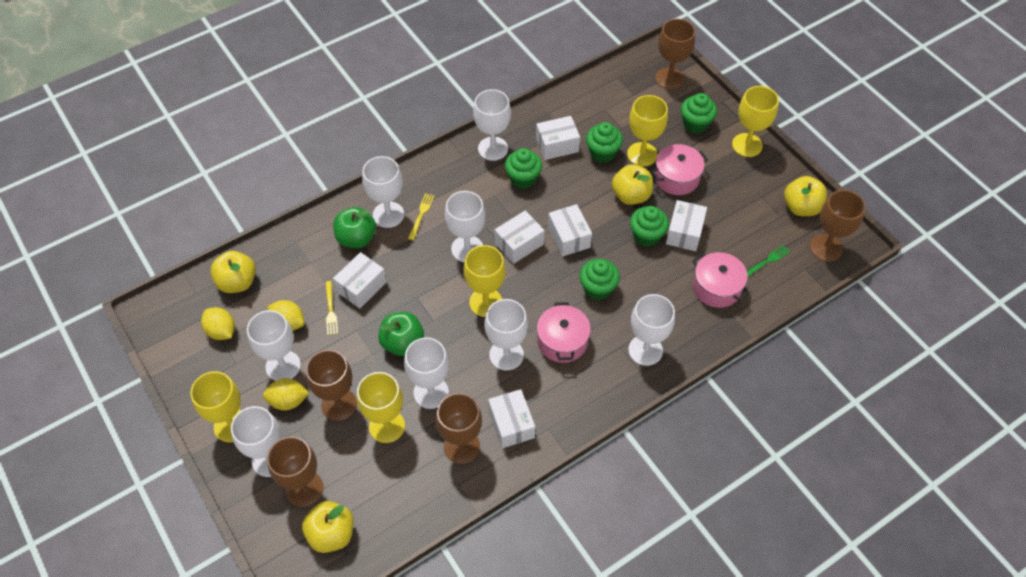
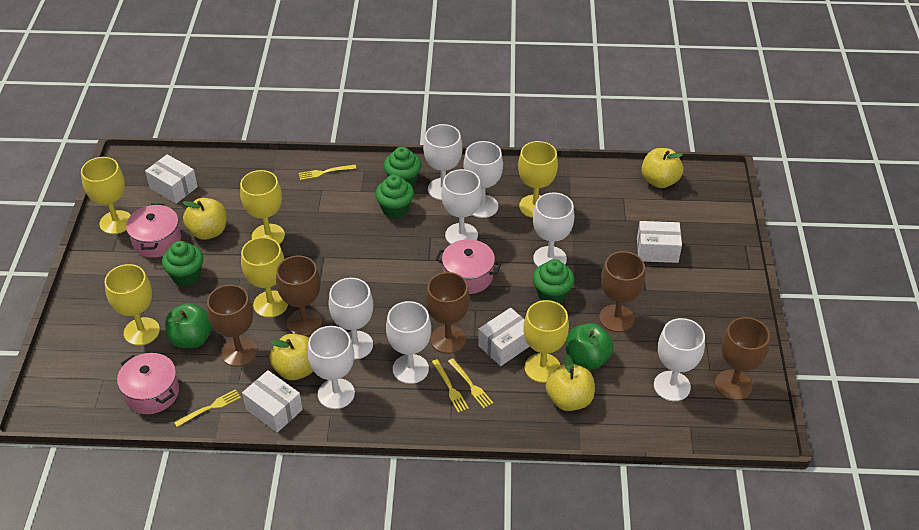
green cupcake: [505,148,542,189] [579,259,620,300] [586,122,623,163] [630,206,669,247] [681,93,717,134] = 5 -> [162,241,203,286] [375,175,414,219] [384,147,421,187] [533,259,574,304] = 4
green fork: [747,245,791,277] = 1 -> none = 0
white box: [333,252,387,308] [488,389,535,448] [495,210,545,264] [536,116,580,160] [548,204,592,257] [666,200,707,251] = 6 -> [145,154,198,204] [242,370,303,433] [478,308,530,366] [637,221,682,263] = 4
yellow fork: [325,281,338,335] [408,193,435,240] = 2 -> [174,389,241,427] [299,165,356,180] [432,359,469,413] [448,358,493,408] = 4
yellow goblet: [190,371,241,443] [357,372,405,443] [463,245,506,317] [627,95,668,166] [732,86,779,157] = 5 -> [81,157,131,234] [105,264,160,346] [240,170,285,244] [241,237,288,318] [518,141,558,218] [523,300,569,383] = 6
yellow lemon: [201,307,235,340] [263,378,309,410] [267,300,304,331] = 3 -> none = 0

